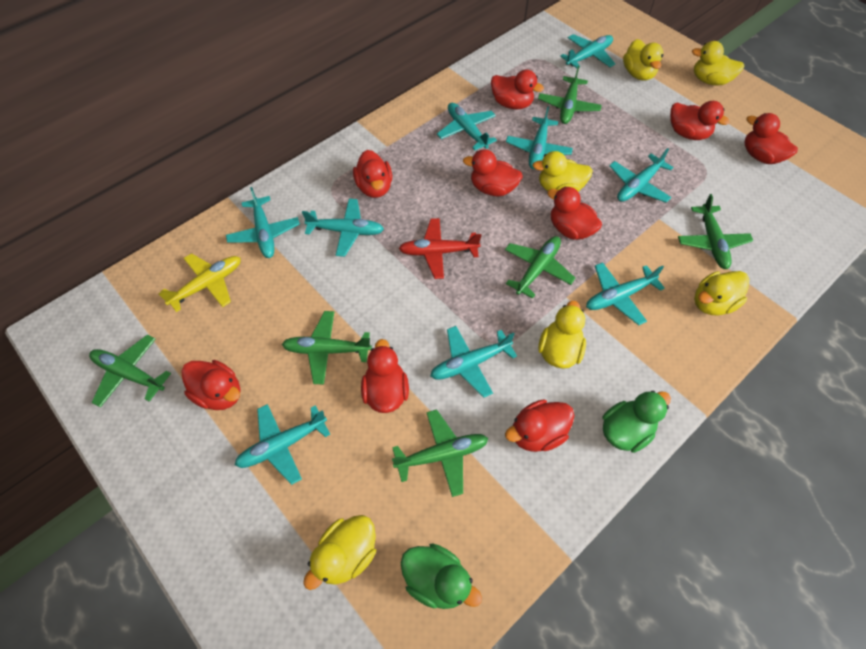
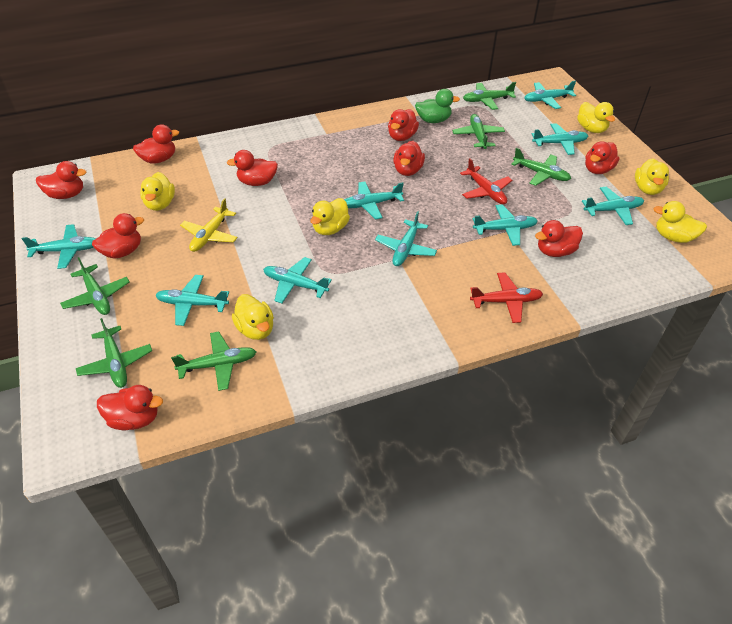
green duck: [401,543,482,609] [602,390,671,453] = 2 -> [415,89,460,123] = 1
red plane: [398,218,481,279] = 1 -> [460,158,512,204] [470,272,543,323] = 2

